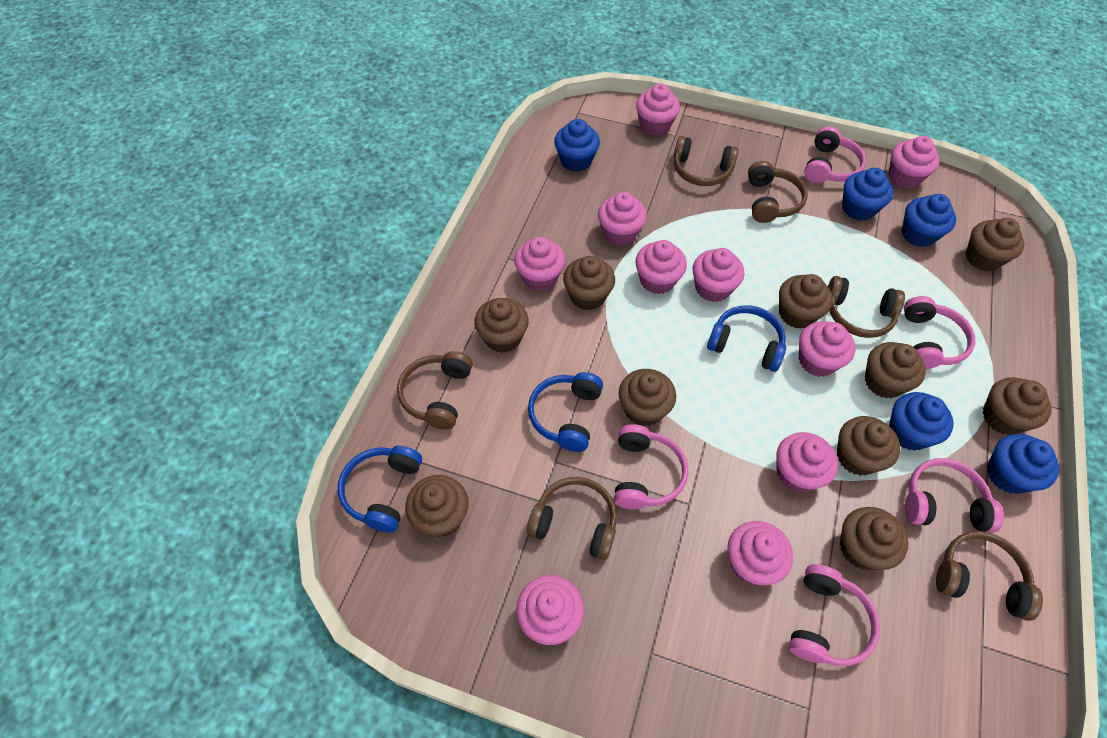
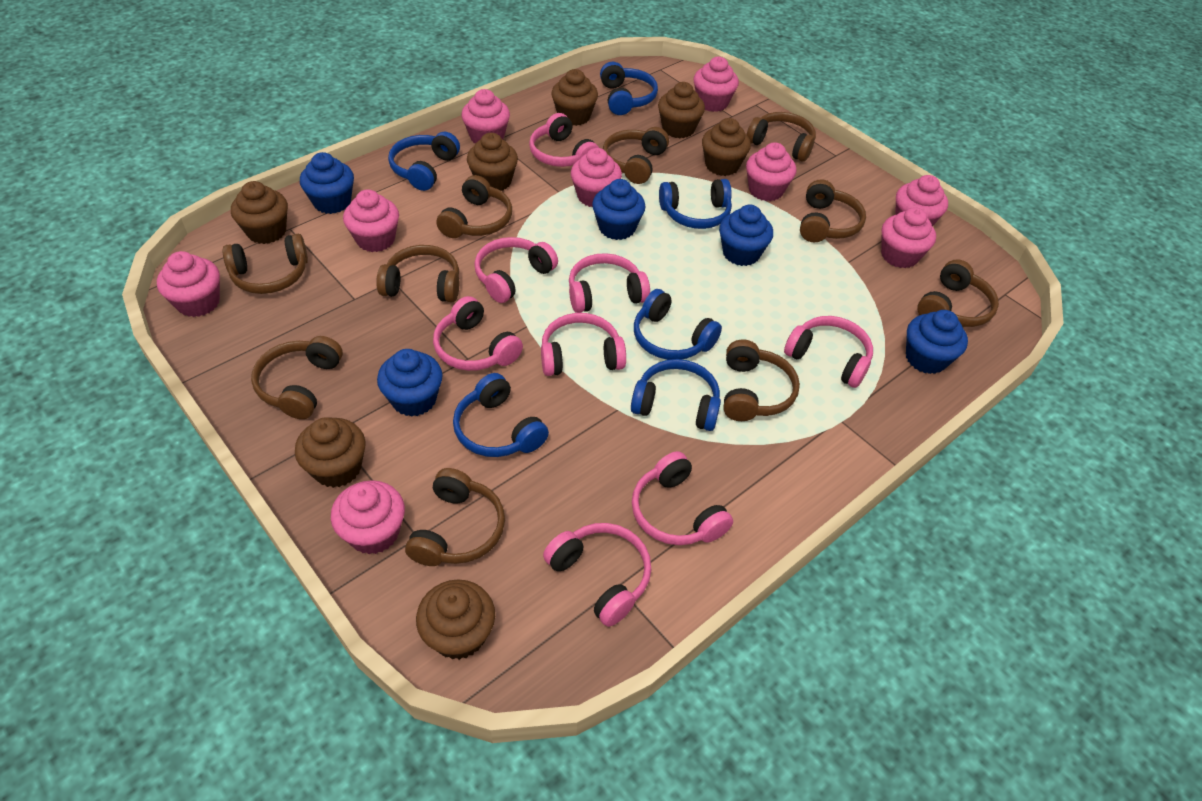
blue headphones: [338,446,422,533] [528,372,603,452] [707,305,786,372] = 3 -> [388,131,460,191] [453,373,549,457] [600,62,658,115] [631,359,721,431] [634,289,722,360] [659,179,732,229] = 6
brown cupcake: [405,475,468,537] [474,298,529,353] [563,256,615,310] [619,369,676,427] [779,274,833,329] [837,416,900,476] [840,507,908,570] [865,342,926,399] [965,218,1024,272] [982,377,1052,435] = 10 -> [231,181,288,244] [295,417,365,488] [416,579,495,660] [467,133,518,191] [551,69,598,126] [658,82,705,138] [702,118,751,176] = 7
brown headphones: [397,351,473,430] [527,477,617,560] [673,136,739,186] [748,161,807,223] [828,276,905,338] [936,531,1043,621] = 6 -> [222,234,308,294] [251,336,343,419] [376,245,459,303] [405,468,505,566] [436,175,512,238] [603,127,669,184] [723,339,800,421] [747,112,816,162] [800,179,866,242] [917,259,999,327] = 10
pink cupcake: [514,237,566,291] [516,575,584,645] [598,192,647,246] [635,240,687,294] [636,84,680,136] [693,248,744,302] [727,521,793,585] [776,432,838,492] [799,321,855,377] [888,136,939,189] = 10 -> [157,251,220,317] [331,480,405,554] [343,189,399,252] [461,89,510,143] [571,148,622,207] [694,57,739,112] [746,142,796,201] [881,207,936,268] [895,175,948,227] = 9
pink headphones: [614,424,688,509] [789,564,880,666] [804,126,866,183] [904,296,975,369] [905,458,1004,533] = 5 -> [433,296,523,371] [474,237,558,303] [529,113,599,167] [541,313,626,376] [543,523,651,627] [569,253,650,313] [632,451,733,545] [784,316,873,388] = 8

